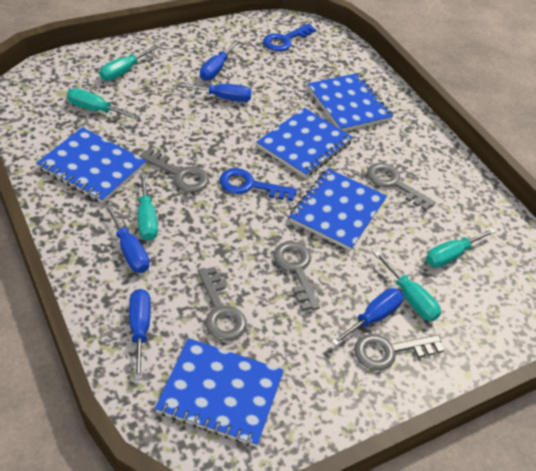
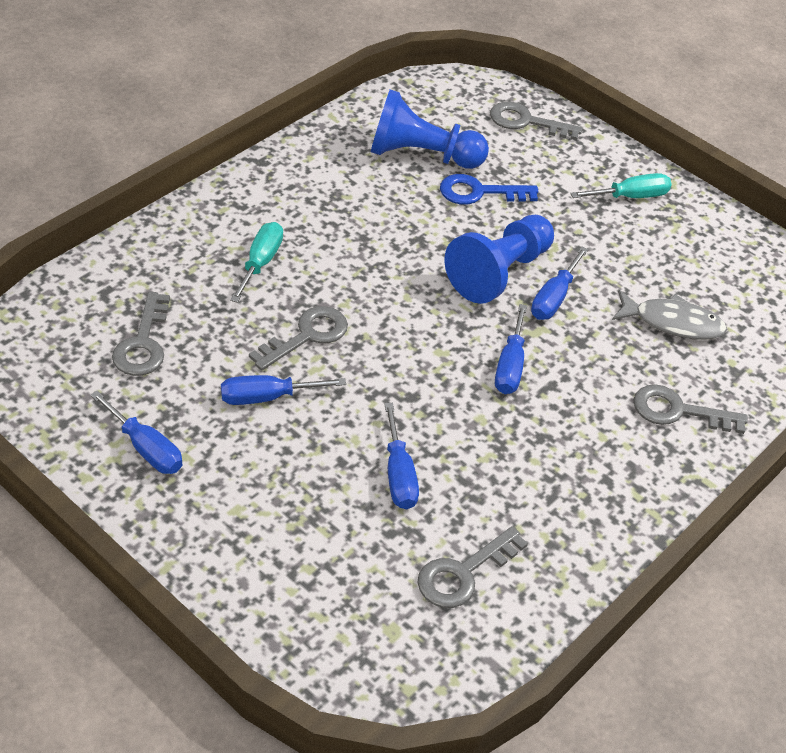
blue key: [219,168,297,201] [263,24,316,51] = 2 -> [440,174,538,205] = 1
blue notebook: [36,127,146,203] [155,338,284,447] [257,108,353,178] [289,169,387,251] [307,73,393,131] = 5 -> none = 0
blue pawn: none = 0 -> [371,90,489,169] [444,215,554,304] = 2
grey fish: none = 0 -> [612,290,727,340] = 1
turquoise screwdriver: [67,88,141,120] [99,45,159,81] [138,172,158,241] [374,251,441,321] [426,228,495,268] = 5 -> [230,222,283,303] [570,173,672,198] = 2

